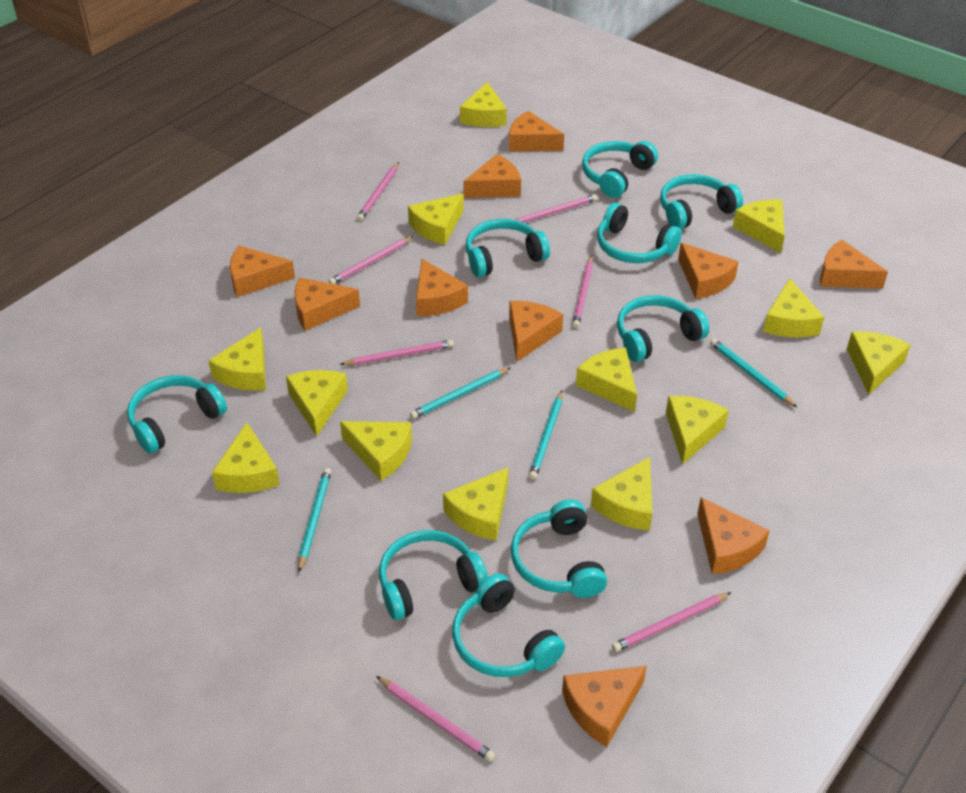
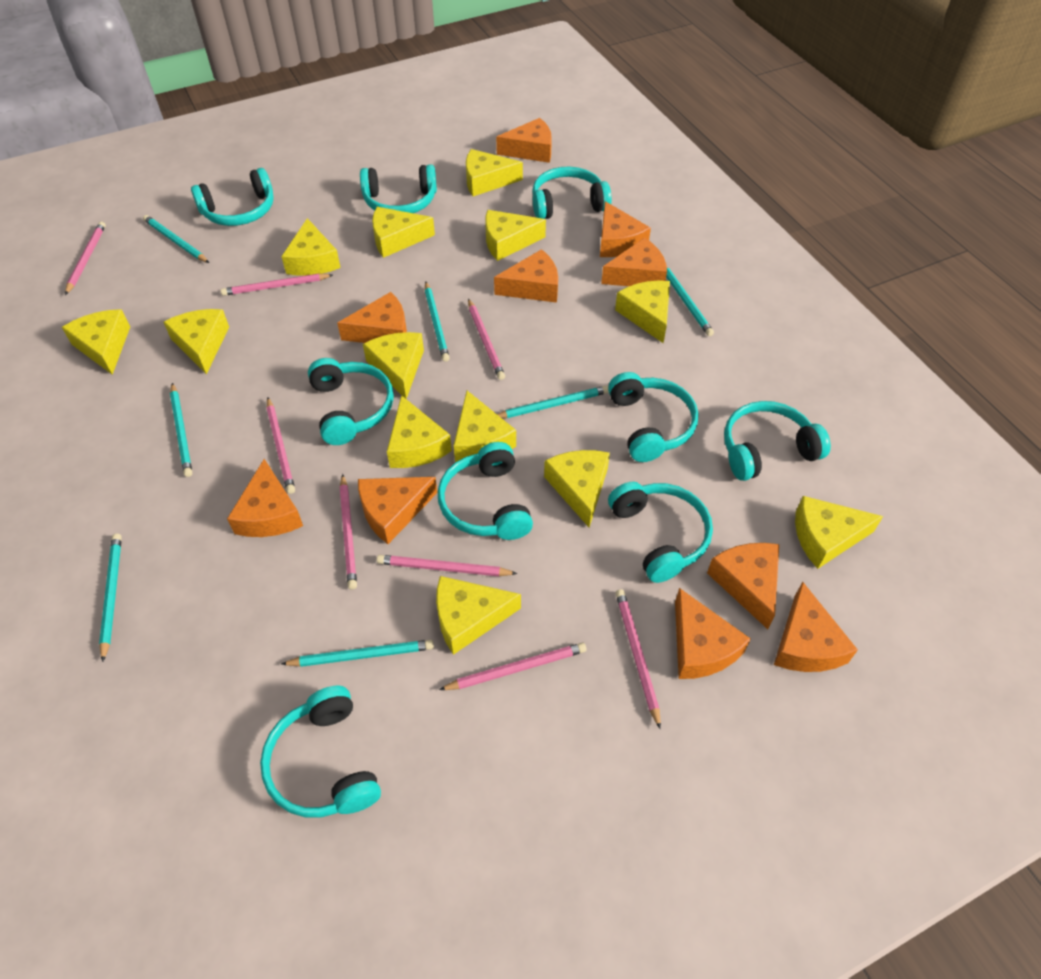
pink pencil: [329,236,414,284] [340,340,454,365] [357,162,399,221] [376,676,495,762] [515,194,597,223] [572,255,593,328] [612,592,732,652] = 7 -> [65,222,106,295] [221,274,333,296] [267,397,295,494] [340,474,357,589] [377,555,518,577] [439,643,586,690] [468,298,505,380] [615,589,661,729] = 8
turquoise pencil: [298,468,331,572] [410,368,510,419] [529,391,563,480] [710,338,797,407] = 4 -> [99,534,122,662] [143,215,209,263] [170,383,192,477] [282,640,434,667] [425,281,450,362] [497,386,609,418] [666,267,714,336] = 7

